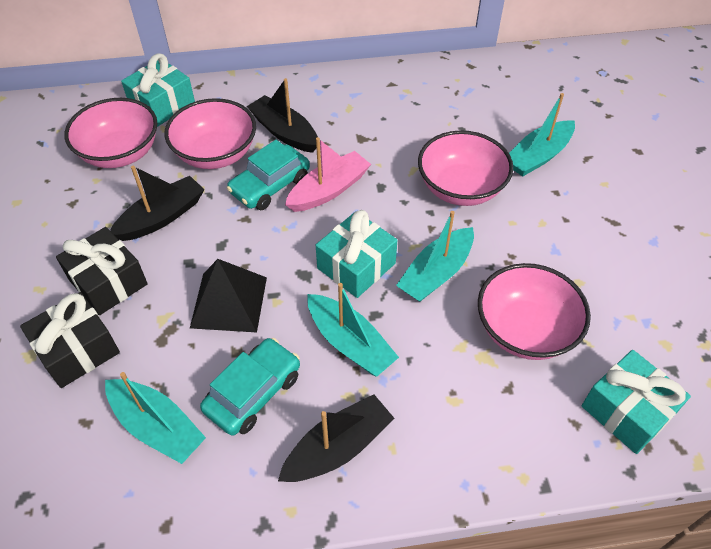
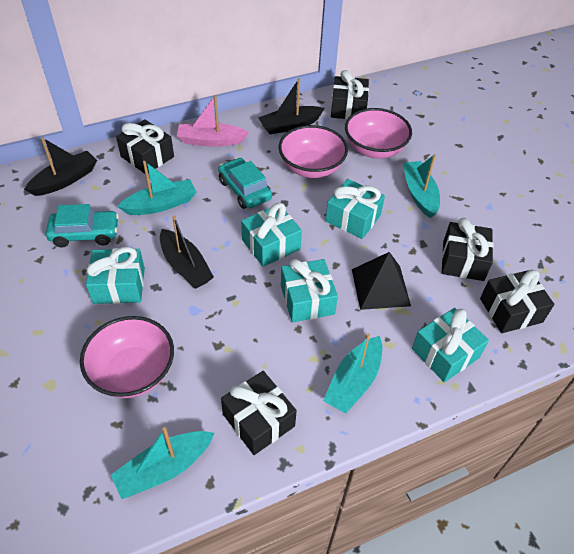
black gift: [20,292,120,388] [56,227,148,315] = 2 -> [116,119,174,174] [221,371,297,455] [331,70,369,119] [442,218,493,281] [480,269,554,333] = 5
pink bowl: [64,98,157,168] [164,98,256,169] [418,130,513,206] [478,263,591,360] = 4 -> [80,316,174,398] [279,125,348,178] [345,108,412,159] = 3
turquoise gift: [121,53,195,127] [316,210,397,298] [582,350,691,454] = 3 -> [86,246,145,304] [241,203,302,267] [281,259,338,322] [325,179,385,239] [412,308,489,382] = 5

